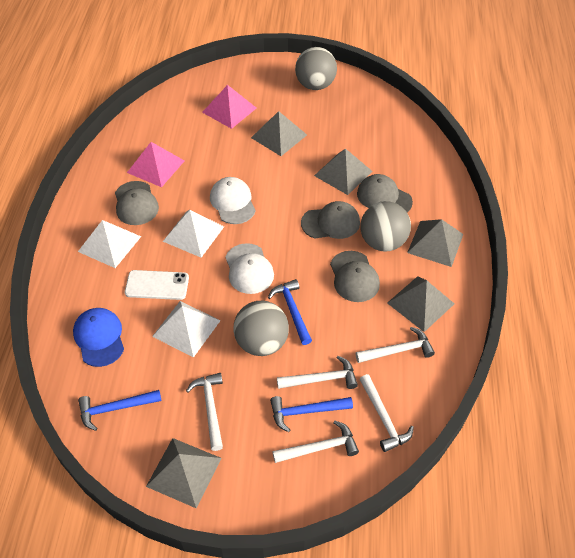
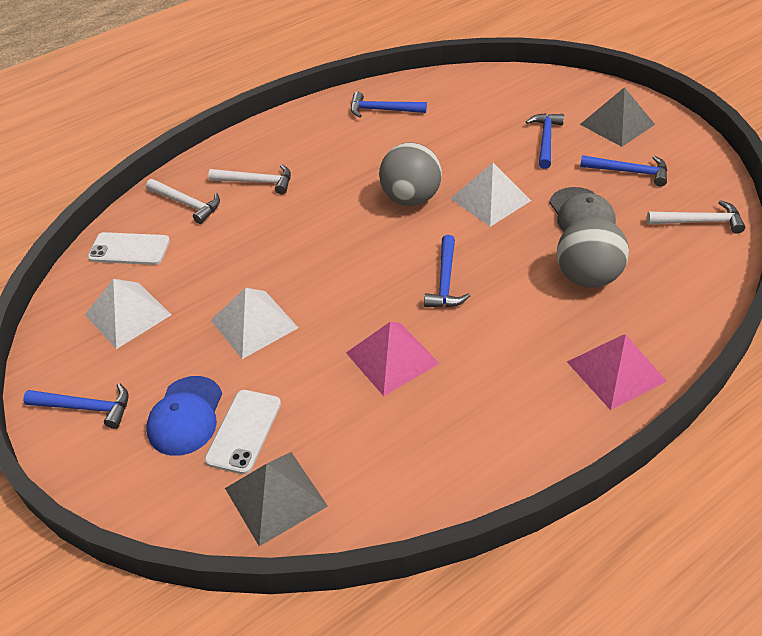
blue hammer: [78,390,161,431] [268,279,312,345] [270,396,353,432] = 3 -> [23,383,129,429] [351,92,427,118] [424,235,470,307] [526,113,564,169] [580,155,667,187] = 5
grey ball: [233,301,289,356] [295,47,337,90] [360,201,411,252] = 3 -> [379,142,442,206] [557,217,629,288] = 2
grey cap: [115,181,159,225] [301,201,360,239] [330,251,380,302] [357,174,413,213] = 4 -> [549,187,616,232] = 1
grey pyramid: [146,438,221,508] [251,111,307,156] [314,148,372,195] [387,276,455,332] [407,219,463,267] = 5 -> [225,452,328,546] [580,87,655,147] = 2
white cap: [210,177,256,224] [225,243,274,294] = 2 -> none = 0
white hammer: [186,373,223,451] [273,421,359,463] [277,356,358,389] [356,327,435,363] [359,374,414,452] = 5 -> [146,179,220,224] [208,164,291,195] [647,200,745,234] = 3
white phone: [125,270,189,300] = 1 -> [87,232,170,265] [205,390,281,474] = 2

